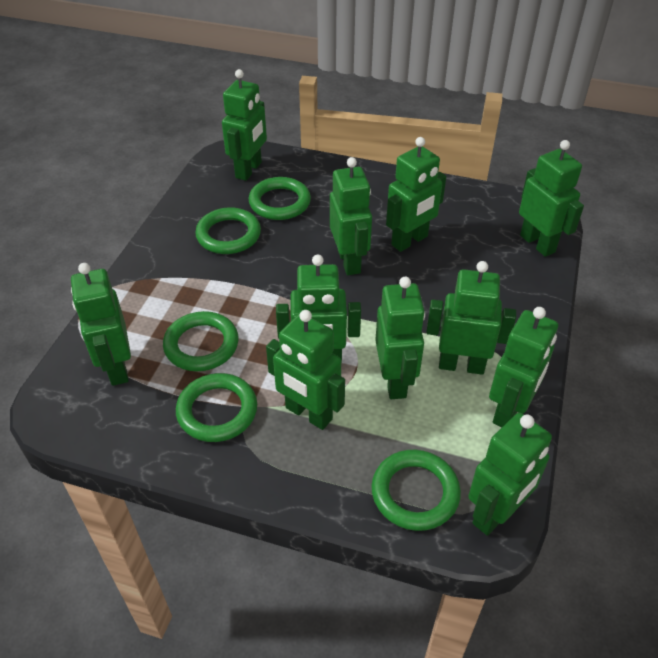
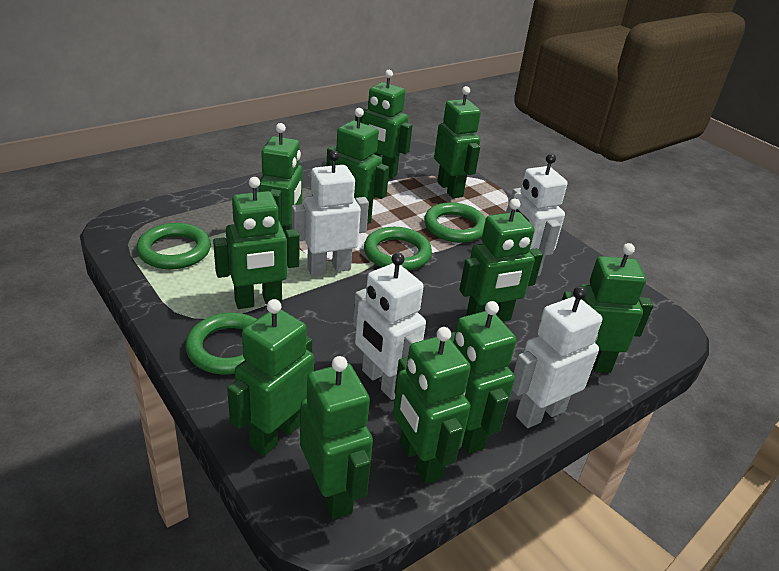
green ring: [163,311,239,371] [176,373,257,442] [195,207,261,254] [249,177,311,220] [371,450,461,531] = 5 -> [136,223,211,269] [185,313,257,374] [364,227,432,271] [424,202,486,243] = 4
white robot: none = 0 -> [292,150,369,276] [353,252,426,400] [508,154,568,277] [512,286,602,428] = 4

